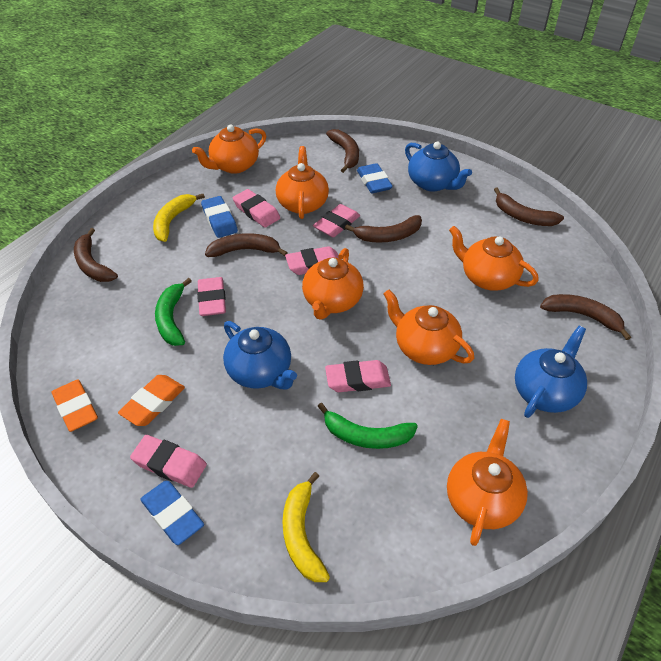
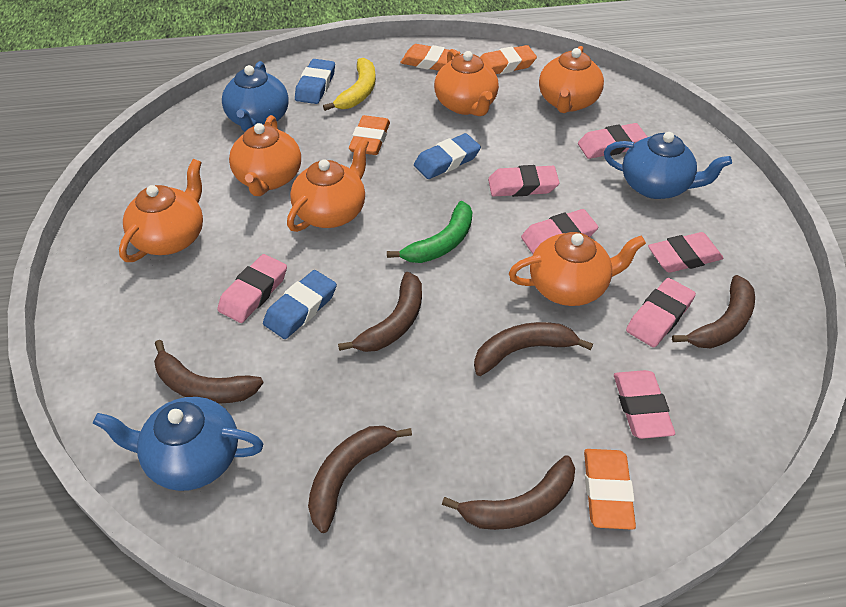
green banana: [155,278,192,346] [318,403,418,449] = 2 -> [387,201,472,263] = 1
orange eraser: [52,380,98,432] [118,375,185,426] = 2 -> [349,115,390,155] [400,44,460,71] [480,45,537,74] [584,449,636,530] = 4
pink eraser: [130,435,207,488] [197,277,226,316] [233,189,280,227] [285,246,339,275] [313,204,360,237] [325,360,391,392] = 6 -> [217,254,287,323] [488,165,560,197] [521,209,598,254] [578,123,647,159] [614,370,675,439] [626,278,696,347] [648,232,723,273] = 7
yellow banana: [153,194,205,242] [282,472,330,582] = 2 -> [323,58,376,111] = 1

